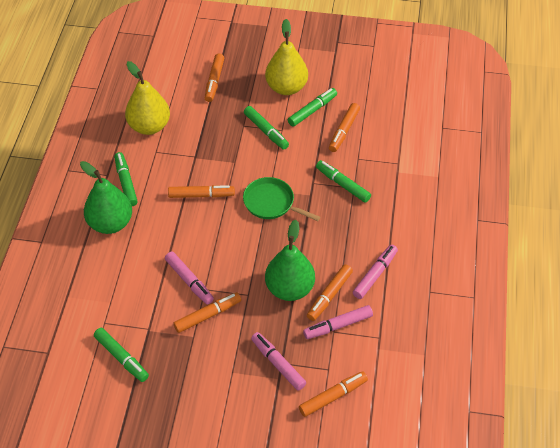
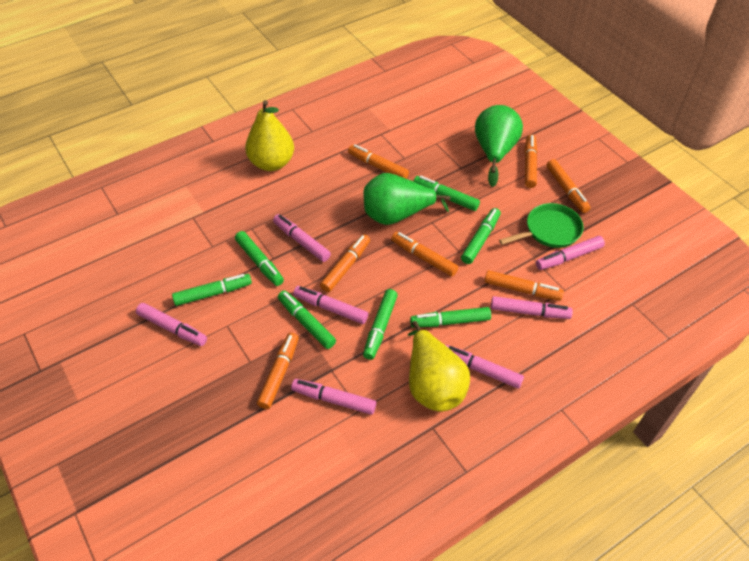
green marker: [94,328,149,382] [114,152,138,206] [244,106,289,150] [288,88,337,127] [316,160,371,203] = 5 -> [172,274,252,306] [235,231,284,286] [278,290,336,349] [363,289,398,360] [410,307,491,328] [413,176,480,211] [461,208,501,264] = 7
orange marker: [168,185,235,198] [173,292,241,333] [205,54,224,102] [299,371,368,417] [307,264,353,321] [329,103,360,152] = 6 -> [257,333,299,409] [320,234,370,292] [348,144,409,179] [391,232,458,276] [484,270,564,301] [525,134,537,188] [546,159,591,213] = 7
pink marker: [165,252,214,305] [251,332,306,391] [303,305,373,339] [353,245,398,299] = 4 -> [136,303,207,346] [273,214,331,262] [291,379,376,415] [293,286,368,324] [446,345,524,389] [491,296,573,319] [536,236,605,270] = 7

